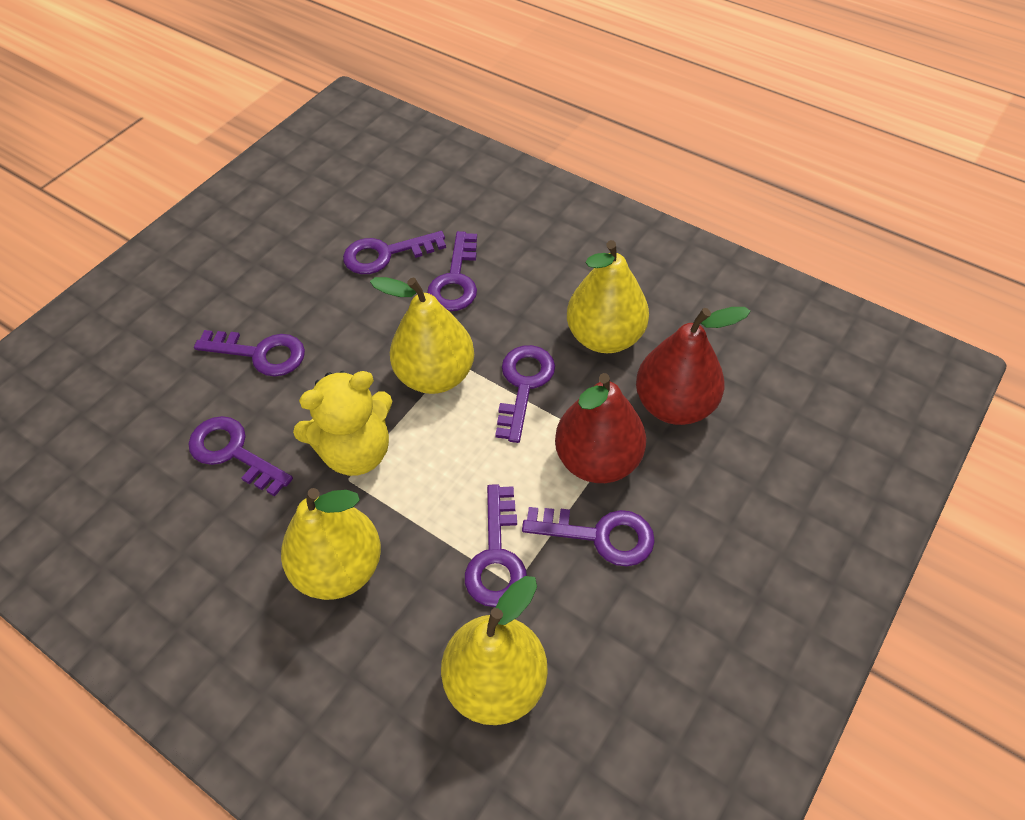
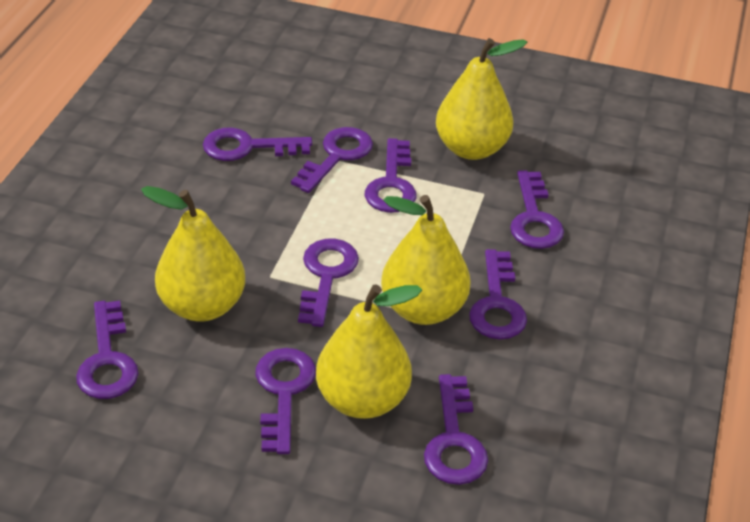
purple key: [188,416,293,497] [194,330,305,377] [343,231,446,274] [427,231,477,311] [465,484,527,607] [495,345,555,443] [522,507,655,566] = 7 -> [76,301,138,399] [203,127,312,161] [255,348,316,454] [291,127,373,193] [298,239,359,327] [365,138,417,213] [424,374,488,485] [469,249,527,340] [510,170,564,249] = 9
red pear: [555,373,646,483] [636,307,751,425] = 2 -> none = 0
yellow teddy bear: [293,371,392,476] = 1 -> none = 0

